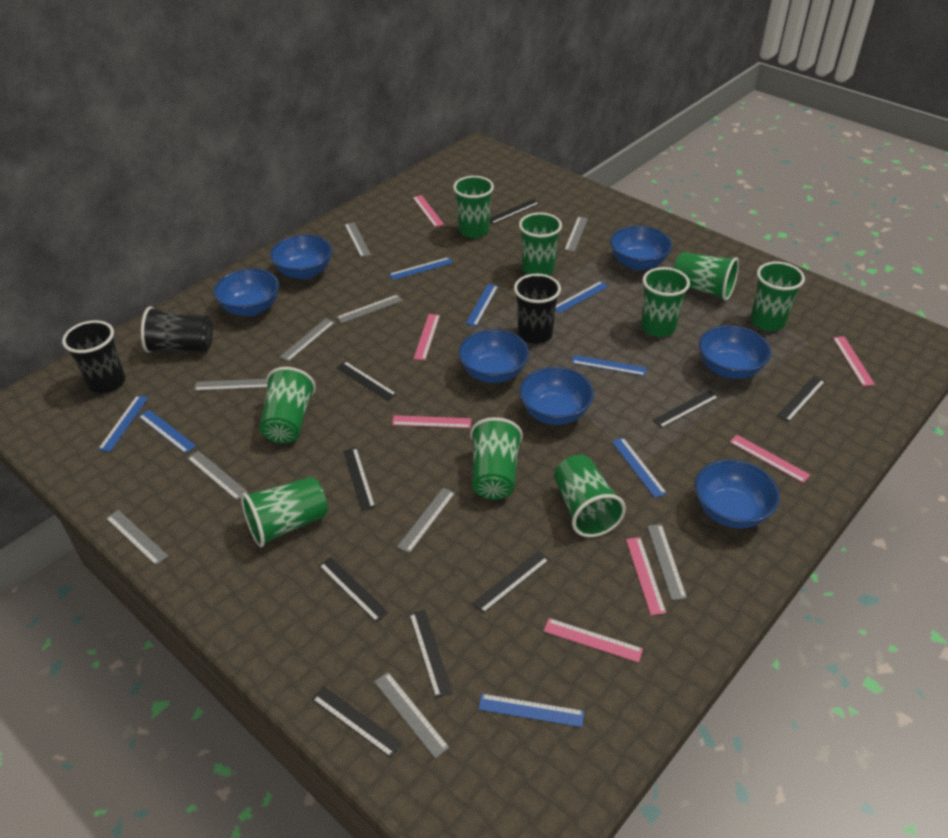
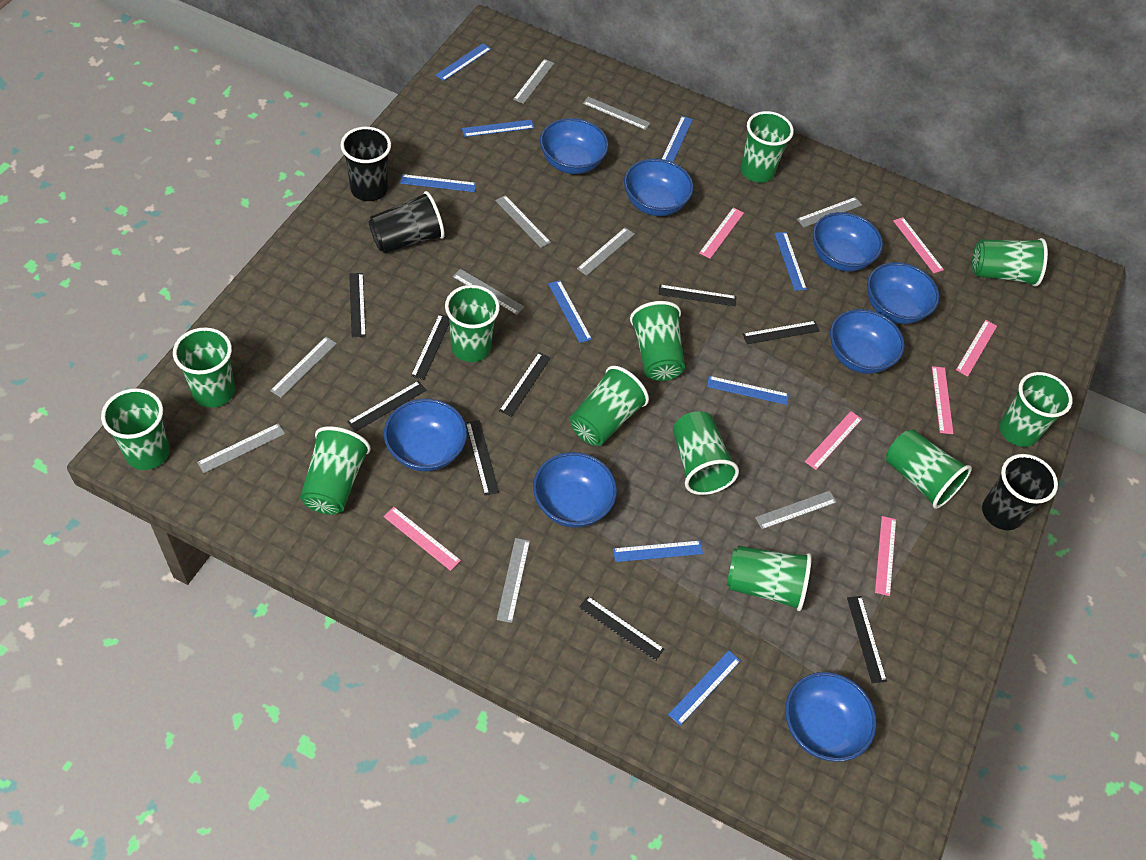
blue bowl: [214,268,279,316] [270,234,332,280] [458,329,529,383] [519,367,594,425] [610,226,672,270] [695,459,780,528] [699,325,771,379] = 7 -> [384,399,467,471] [533,452,617,528] [540,118,609,174] [624,159,694,216] [785,672,877,762] [813,212,883,271] [830,309,905,374] [867,262,940,324] = 8
blue ruler: [98,395,149,452] [138,410,196,454] [389,257,453,280] [466,284,498,326] [478,694,584,727] [555,281,608,313] [572,355,647,376] [612,438,667,498] = 8 -> [400,174,476,192] [435,43,491,81] [462,120,534,137] [548,280,592,343] [613,540,703,562] [662,116,693,162] [668,650,741,726] [707,376,789,405] [774,232,807,291] = 9
green cup: [241,477,328,547] [260,367,316,443] [453,176,494,238] [470,417,523,500] [519,212,562,276] [554,455,626,537] [641,267,690,337] [674,252,739,301] [751,262,805,331] = 9 -> [101,388,170,470] [173,327,235,408] [300,426,371,515] [445,285,500,362] [570,366,649,446] [630,301,685,381] [673,411,739,495] [727,546,812,611] [740,111,794,182] [886,429,972,509] [972,238,1048,286] [999,372,1073,447] = 12

